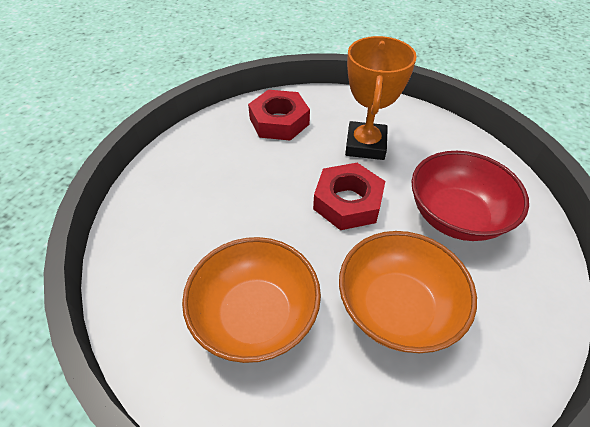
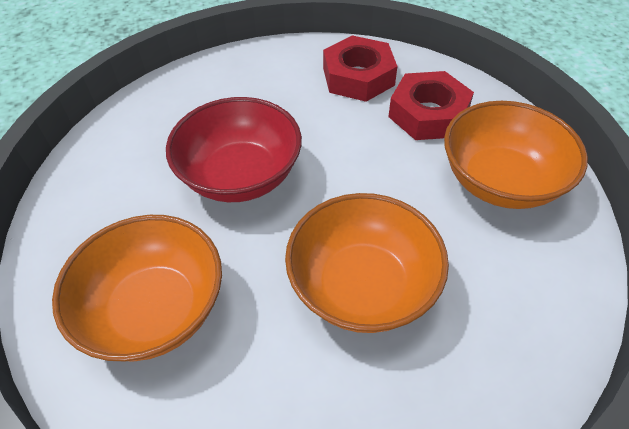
orange bowl: [182,237,321,363] [339,231,477,353] = 2 -> [52,215,222,362] [285,193,449,333] [444,101,588,209] = 3
orange trophy: [345,36,417,160] = 1 -> none = 0

